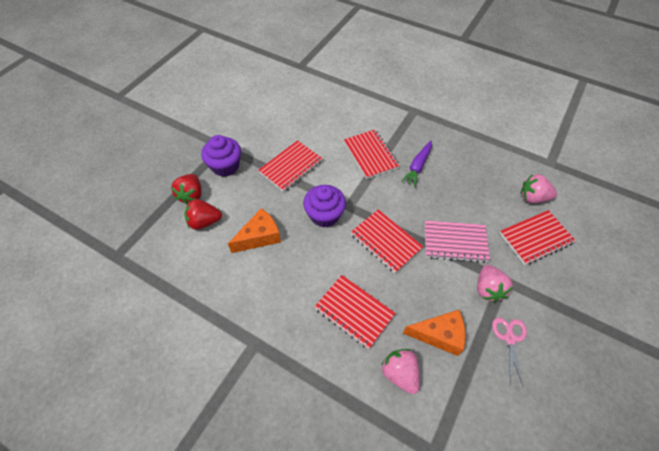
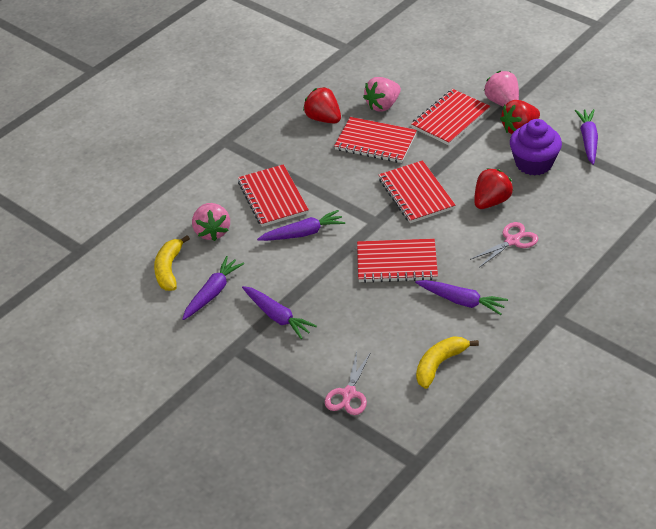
orange cheese: [228,208,281,253] [403,310,466,356] = 2 -> none = 0
pink notebook: [425,221,490,263] = 1 -> none = 0
pink scissors: [492,317,527,386] = 1 -> [325,351,371,415] [470,222,538,268] = 2
purple carrot: [401,141,432,187] = 1 -> [182,256,244,320] [242,286,317,339] [257,210,345,241] [415,280,508,315] [575,109,598,165] = 5
purple cupcake: [201,135,241,177] [303,185,346,227] = 2 -> [510,119,562,176] = 1
red strawberry: [171,174,202,204] [184,199,222,230] = 2 -> [303,87,341,123] [474,168,513,209] [500,100,540,134] = 3
yellow banana: none = 0 -> [154,235,190,291] [416,336,479,389] = 2

